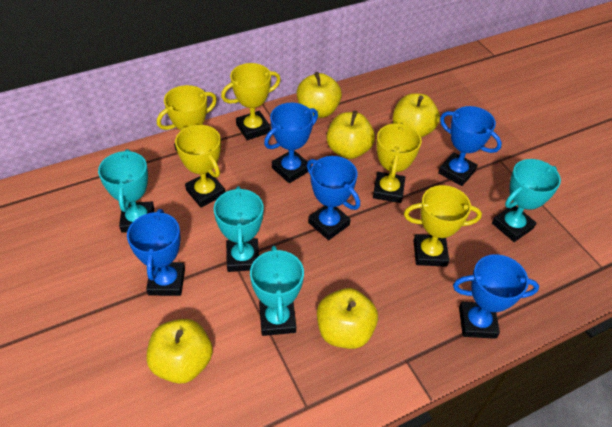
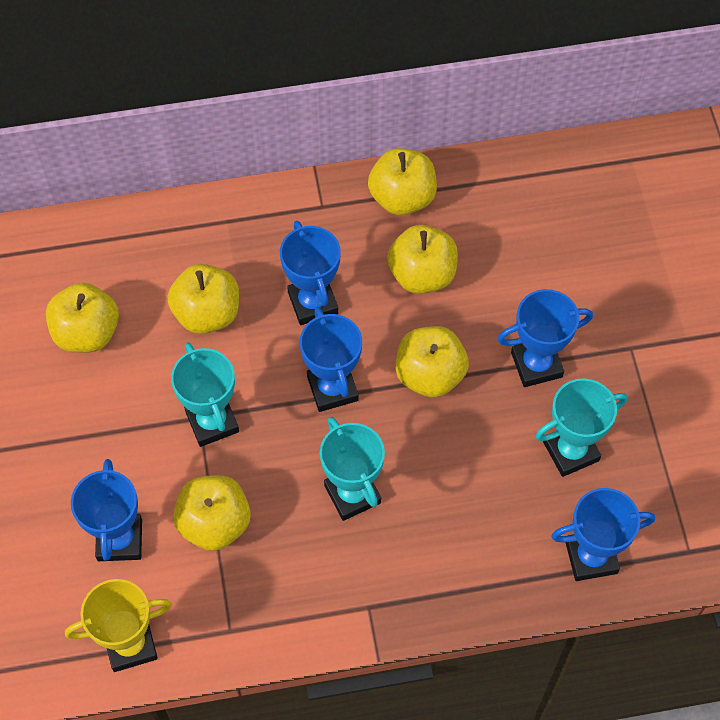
turquoise trophy: [98,149,154,233] [214,186,264,272] [250,246,304,336] [492,159,561,242] = 4 -> [171,343,239,447] [320,417,385,521] [535,378,627,477] = 3
yellow apple: [146,319,213,384] [297,72,342,118] [317,288,378,349] [327,110,375,159] [393,93,440,137] = 5 -> [46,283,119,353] [167,264,239,334] [173,475,251,551] [368,148,437,215] [387,225,458,294] [395,326,469,398] = 6
yellow trophy: [157,85,217,151] [175,125,225,208] [221,63,281,140] [373,123,422,203] [404,185,482,267] = 5 -> [65,579,172,672] = 1

